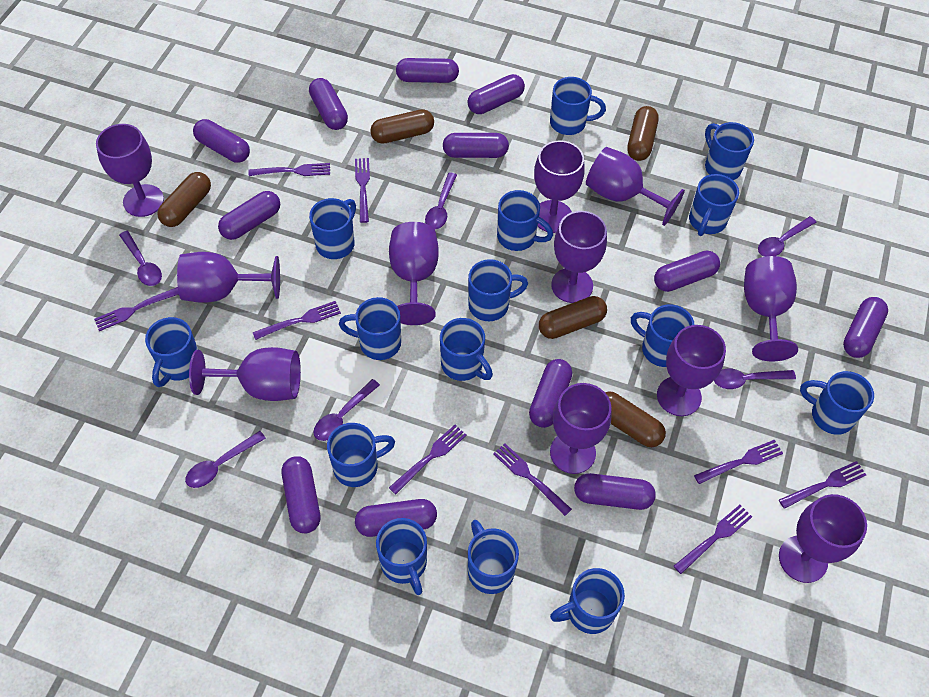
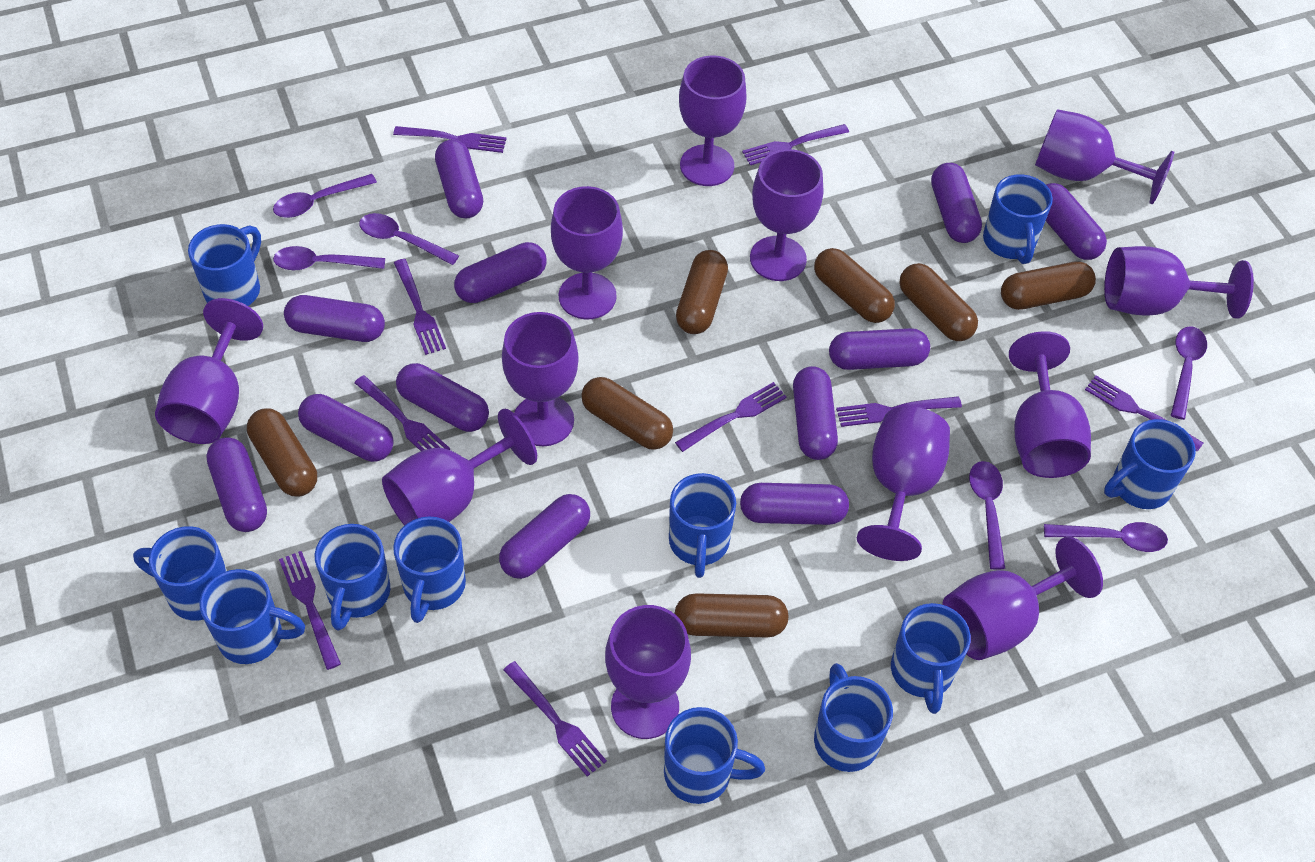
blue mug: [145,317,198,387] [309,198,356,259] [327,423,395,487] [339,297,401,360] [376,518,427,595] [440,318,493,381] [468,259,528,321] [468,520,519,594] [497,190,553,251] [550,77,606,135] [550,568,625,634] [631,304,694,367] [689,174,739,236] [705,122,754,180] [800,371,874,435] = 15 -> [133,526,227,621] [188,224,261,306] [199,569,305,664] [315,524,390,631] [393,517,466,623] [664,707,765,804] [669,473,736,578] [814,663,893,772] [891,603,971,714] [983,174,1053,264] [1104,419,1196,509] = 11
brown capsule: [157,172,211,227] [370,109,434,144] [539,296,607,339] [605,391,666,447] [627,106,659,161] = 5 -> [247,408,317,497] [581,377,673,450] [675,593,789,637] [676,250,728,334] [814,248,895,323] [899,263,978,341] [1001,261,1096,310] = 7
purple goblet: [96,124,164,217] [177,252,280,303] [189,347,301,401] [389,222,439,325] [534,140,585,233] [550,383,612,474] [551,211,607,303] [586,147,685,226] [657,325,726,416] [744,256,798,361] [779,494,867,583] = 11 -> [155,298,263,444] [382,409,537,526] [502,312,579,446] [551,186,623,319] [605,605,691,739] [679,56,747,186] [750,149,823,281] [857,406,950,561] [942,537,1103,660] [1009,331,1091,478] [1035,109,1174,204] [1104,246,1254,319] = 12

